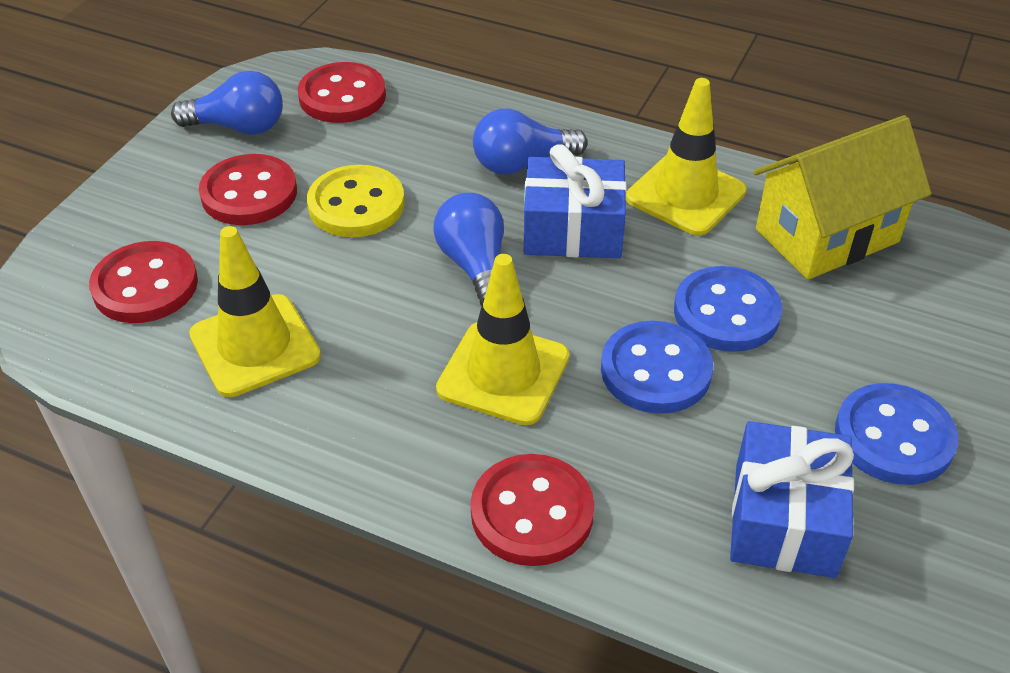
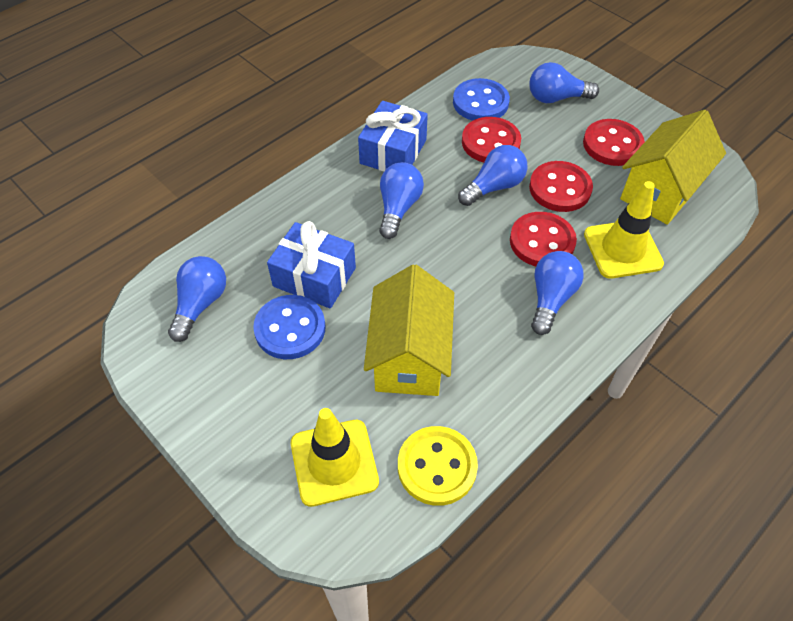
blue button: [601,321,713,414] [674,266,782,352] [835,383,958,485] = 3 -> [253,295,325,359] [453,78,510,121] = 2
blue light bulb: [171,71,283,135] [433,193,504,306] [473,109,588,175] = 3 -> [168,256,226,342] [379,162,424,239] [458,145,528,206] [529,62,599,103] [531,251,584,335] = 5
yellow house: [753,115,931,280] = 1 -> [364,264,454,396] [620,110,726,225] = 2
yellow traffic cone: [189,226,321,397] [436,254,569,426] [626,78,746,236] = 3 -> [291,408,379,507] [584,181,664,279] = 2

